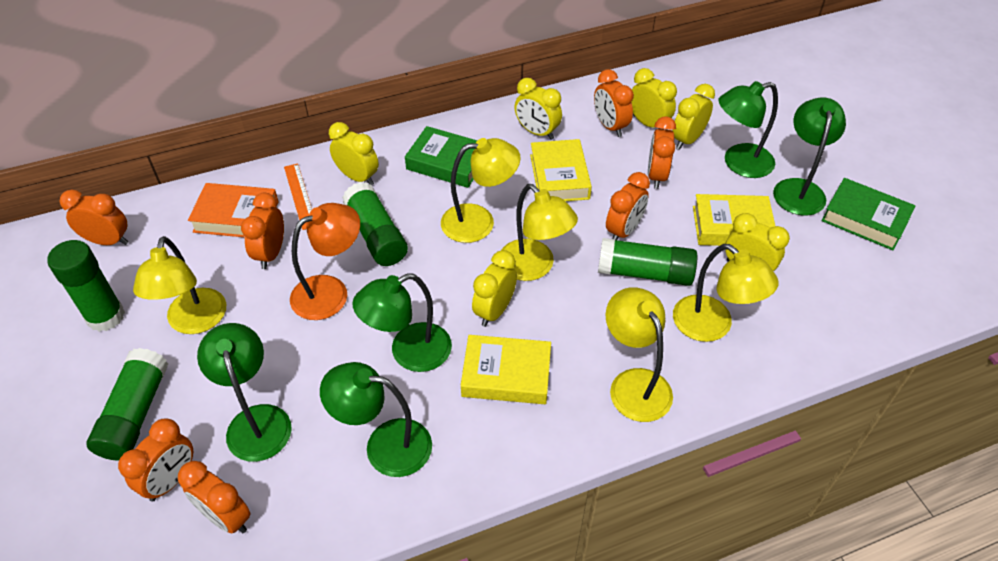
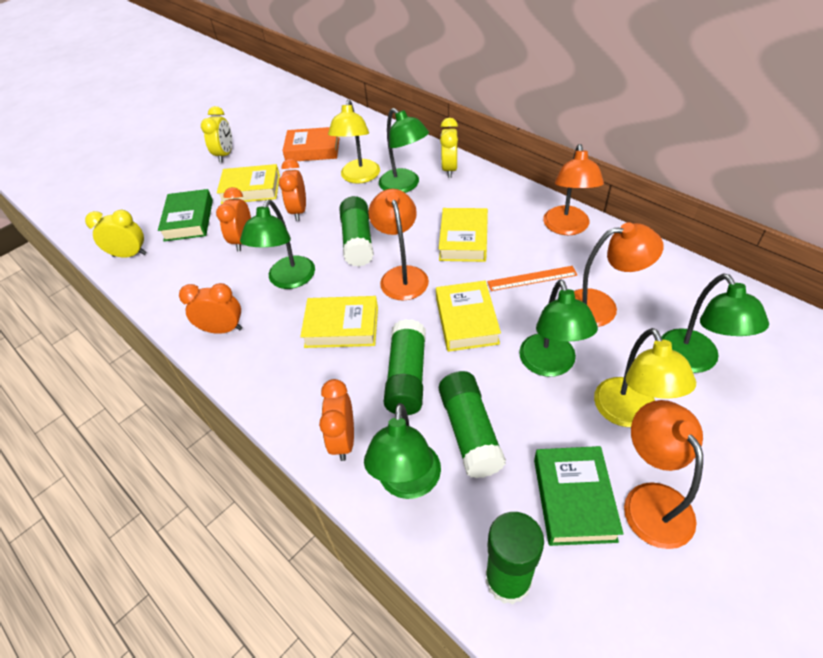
orange clock: [59,189,128,245] [118,419,193,502] [178,461,250,534] [241,193,284,269] [594,69,634,137] [606,172,650,240] [648,117,676,189] = 7 -> [179,283,242,334] [216,187,251,251] [279,159,306,221] [319,379,354,461] = 4
orange lamp: [290,203,360,320] = 1 -> [368,189,429,300] [543,144,604,235] [574,222,664,327] [624,400,703,549] = 4
yellow book: [461,335,551,404] [530,139,592,201] [693,194,775,246] = 3 -> [217,164,280,204] [300,296,378,348] [436,281,501,352] [439,208,488,262] = 4
yellow clock: [329,122,379,185] [472,250,517,327] [514,78,562,140] [632,68,677,129] [672,84,715,150] [725,213,790,271] = 6 -> [85,210,147,258] [201,106,232,162] [440,118,458,178] = 3
yellow lamp: [133,236,226,334] [441,138,521,243] [501,184,578,281] [606,287,673,422] [673,244,779,342] = 5 -> [328,100,380,184] [594,328,696,427] = 2

